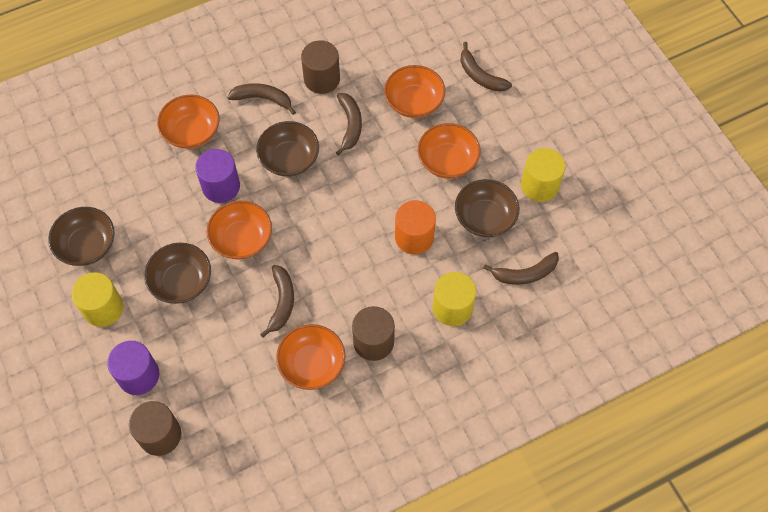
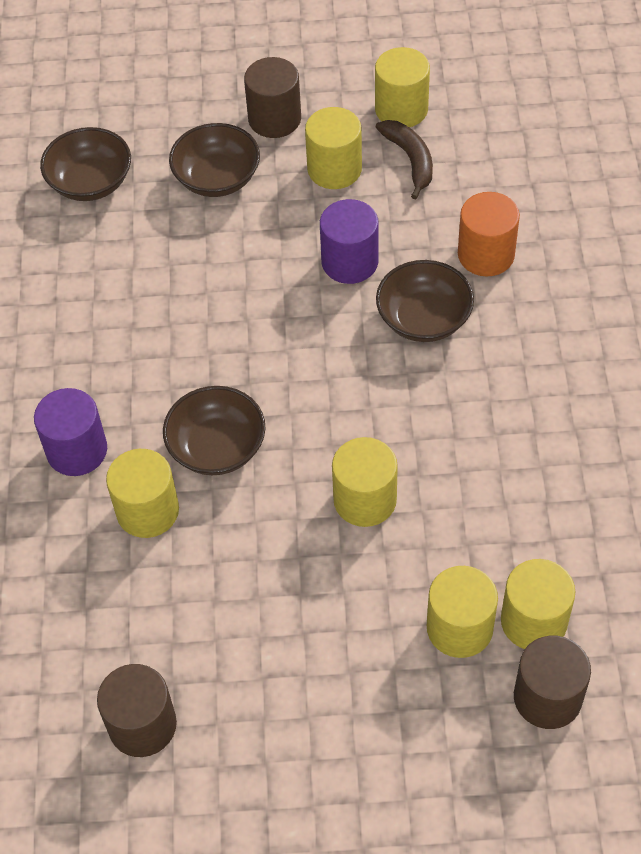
brown banana: [227,83,296,115] [260,265,294,338] [336,93,362,156] [460,42,512,92] [484,252,559,285] = 5 -> [376,120,433,200] = 1
orange bowl: [157,95,220,149] [207,201,272,259] [276,324,345,390] [384,65,445,118] [418,123,480,179] = 5 -> none = 0
yellow cylinder: [71,272,123,327] [433,272,476,326] [521,148,566,202] = 3 -> [106,449,179,538] [305,107,362,189] [332,437,398,527] [375,47,430,127] [427,566,498,658] [501,559,575,649] = 6

